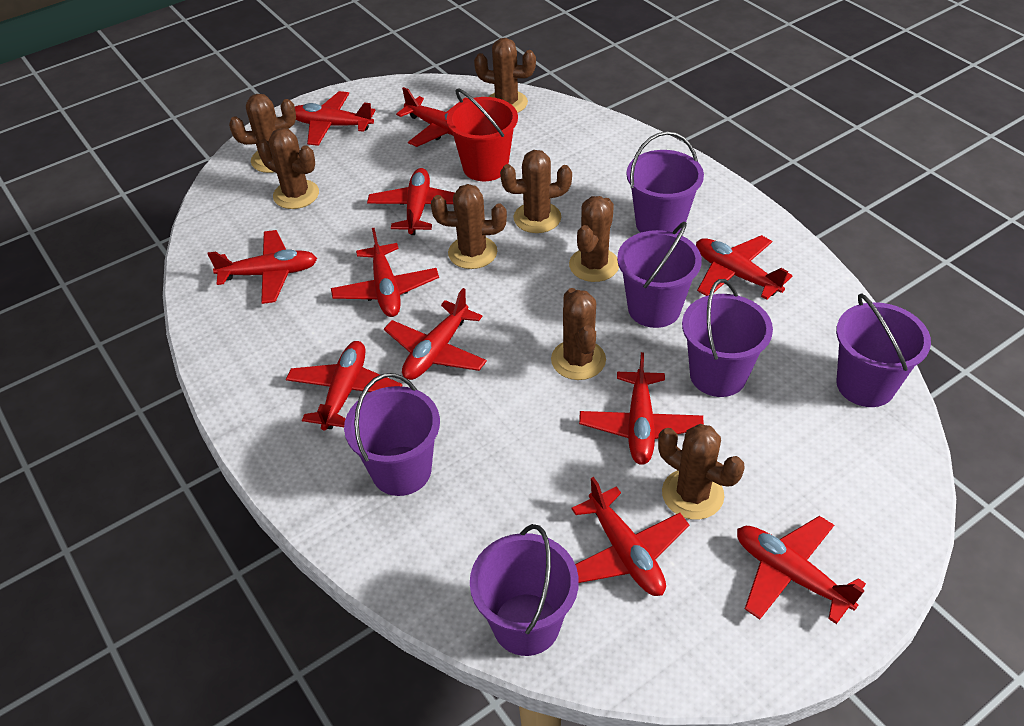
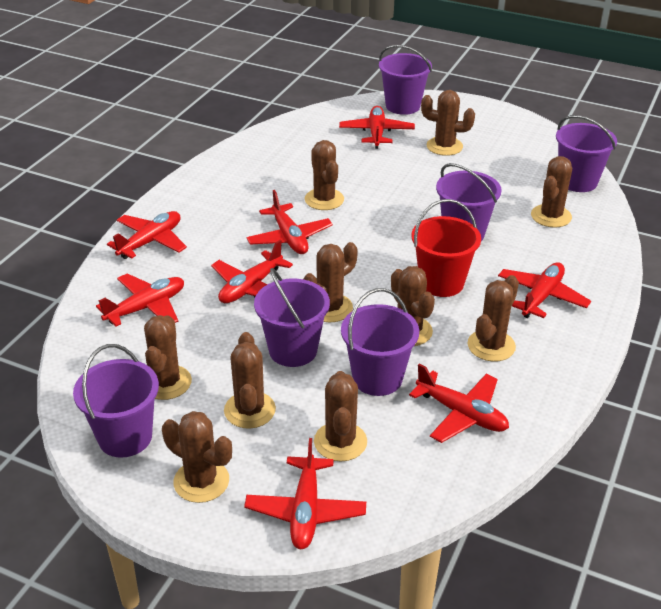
brown cactus: [229,94,296,173] [258,128,319,209] [431,184,507,269] [474,38,536,113] [500,150,572,233] [551,288,606,380] [569,196,619,282] [658,424,745,520] = 8 -> [144,315,192,400] [162,411,232,503] [224,332,276,429] [303,242,358,322] [305,140,344,210] [314,371,367,462] [391,266,435,346] [421,90,475,156] [468,275,519,362] [531,156,572,228] = 10
red plane: [207,230,317,304] [286,341,402,430] [295,91,375,146] [331,228,439,317] [367,168,455,235] [384,288,487,380] [396,87,468,147] [571,477,689,596] [579,352,704,465] [696,235,792,300] [737,516,866,624] = 11 -> [96,274,184,326] [107,211,187,259] [211,240,293,303] [244,438,366,549] [246,190,333,254] [339,106,415,149] [409,363,509,443] [498,262,591,318] = 8

